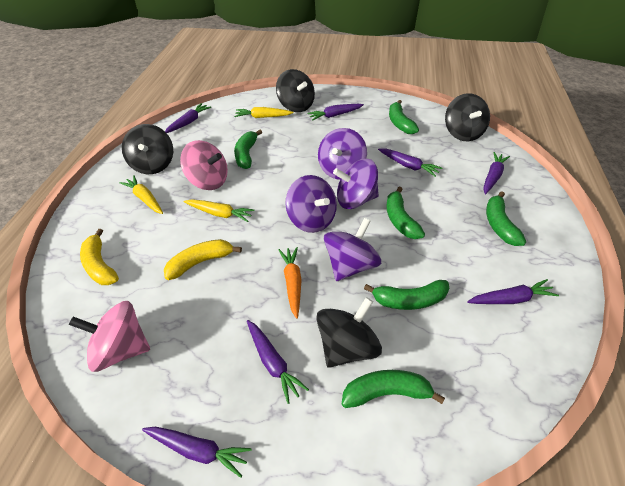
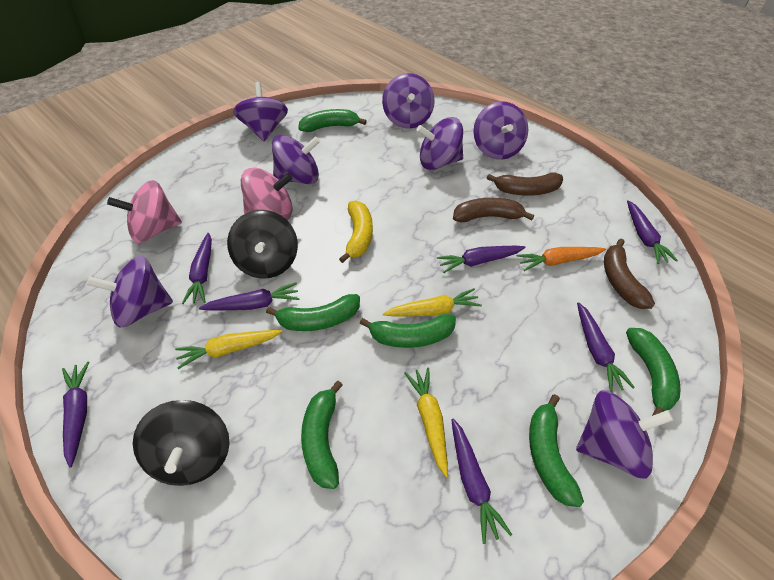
black spinning top: [122,124,173,174] [276,69,315,112] [316,297,382,368] [445,93,490,141] = 4 -> [133,400,230,486] [227,210,298,278] = 2
brown banana: none = 0 -> [453,198,534,222] [487,172,563,196] [604,239,655,309] = 3
purple spinning top: [285,175,337,233] [318,128,367,180] [324,218,381,281] [333,159,379,209] = 4 -> [87,256,173,328] [233,82,288,141] [272,135,320,184] [382,73,435,129] [417,117,463,170] [473,101,528,160] [576,390,674,479] = 7
yellow banana: [80,229,119,285] [164,239,242,280] = 2 -> [339,201,373,263] = 1

